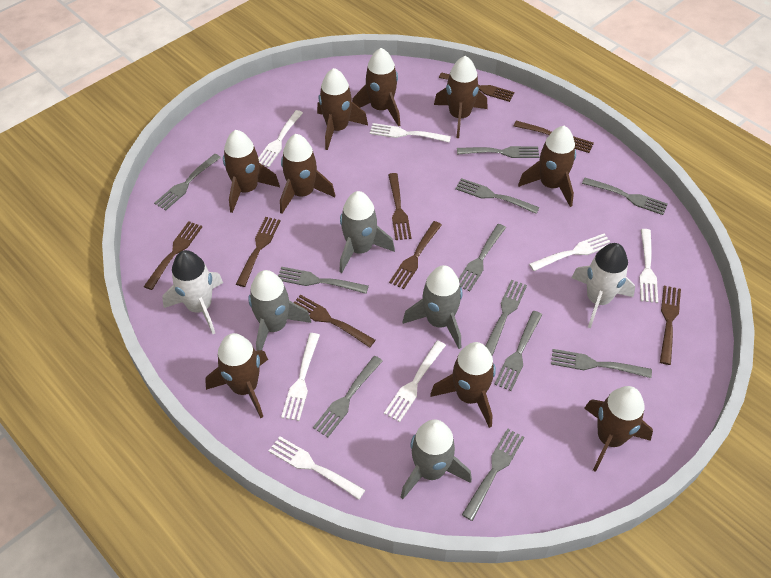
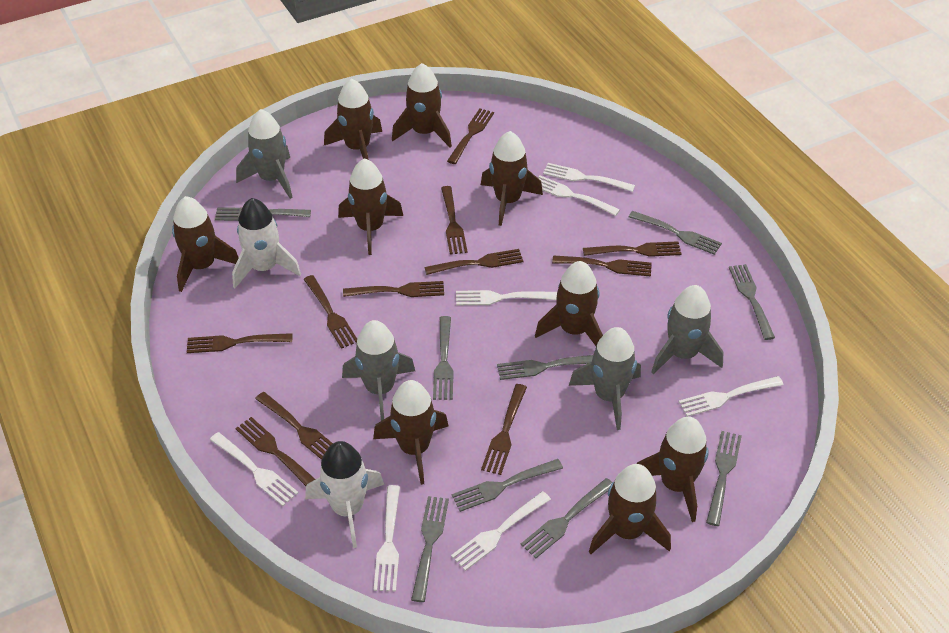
brown fork: [144,221,202,290] [236,217,280,287] [293,295,375,347] [388,173,411,240] [389,221,442,289] [439,73,514,102] [514,121,594,153] [660,286,681,365] = 8 -> [187,333,292,353] [235,417,315,486] [255,392,333,460] [303,275,357,349] [343,281,444,297] [424,249,524,275] [441,186,468,255] [447,108,494,164] [481,384,527,475] [552,255,652,277] [583,241,681,257] = 11
grey fork: [154,154,221,210] [278,267,369,294] [313,356,383,437] [455,178,540,214] [457,146,539,158] [459,224,506,292] [462,428,524,521] [485,280,527,356] [494,311,542,391] [551,349,652,378] [582,178,668,215] = 11 -> [215,208,311,221] [411,496,449,602] [433,316,454,400] [452,459,563,512] [497,355,593,380] [521,478,613,558] [629,211,722,255] [706,431,742,526] [729,264,775,340] = 9

